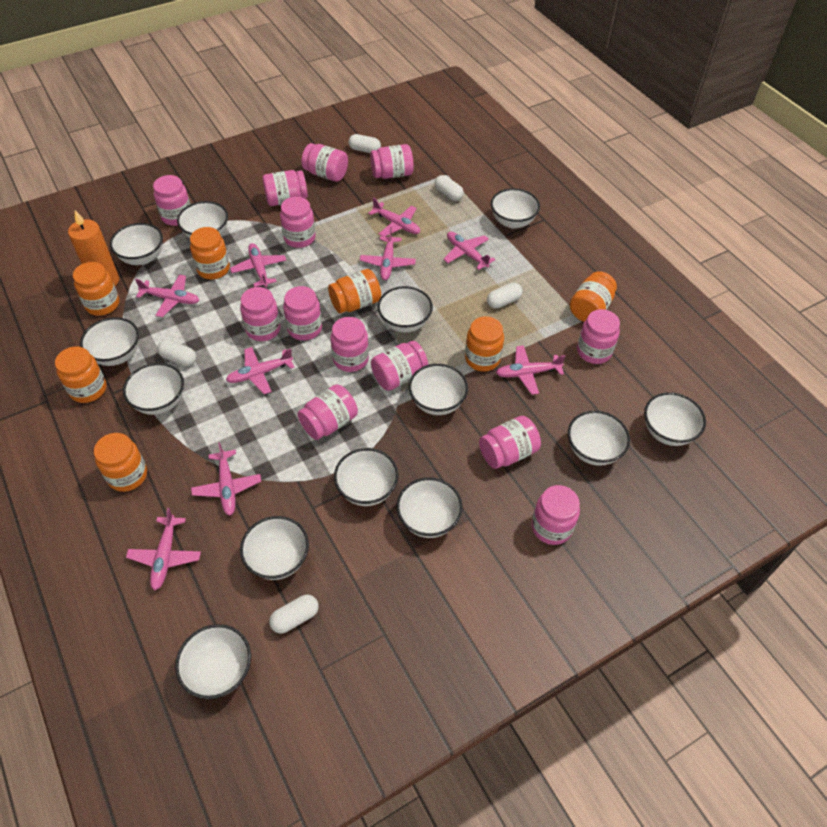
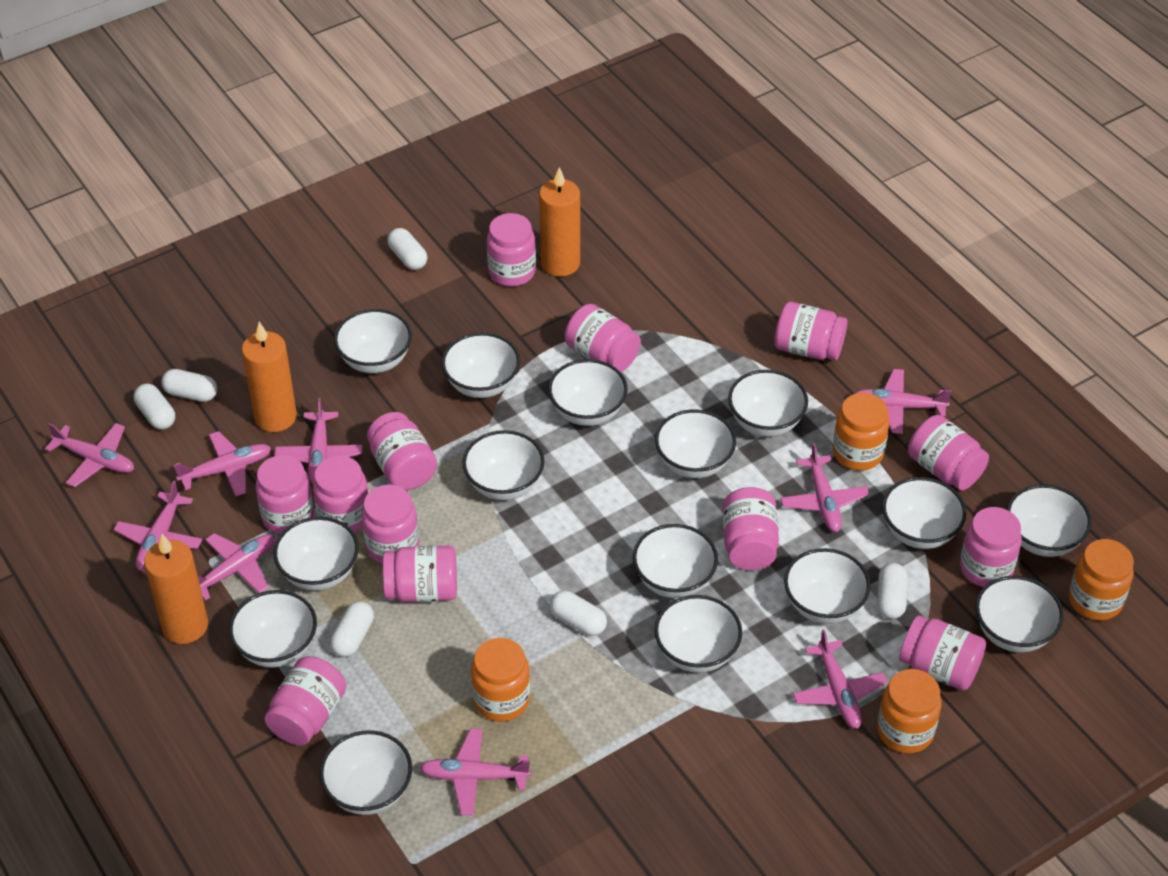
orange candle: [68,210,119,286] = 1 -> [144,534,208,644] [242,322,297,432] [539,167,580,277] = 3
orange jar: [55,347,106,403] [73,262,119,316] [94,433,147,492] [190,227,230,280] [328,269,381,313] [465,316,504,372] [570,271,617,322] = 7 -> [471,638,530,722] [833,393,889,471] [877,669,942,754] [1069,539,1134,621] = 4
white bowl: [80,317,139,366] [110,223,163,265] [123,363,184,415] [175,624,251,699] [177,201,228,238] [240,516,309,580] [334,448,398,506] [378,286,433,332] [396,477,463,538] [409,364,468,415] [491,188,540,229] [568,410,630,466] [644,392,706,446] = 13 -> [229,590,317,668] [273,517,359,591] [319,730,412,815] [334,309,412,373] [442,333,520,398] [462,430,545,500] [548,359,628,426] [633,524,718,598] [654,595,742,673] [655,409,736,478] [728,370,808,437] [784,548,871,624] [882,477,967,549] [975,576,1064,652] [1007,484,1092,557] = 15
white capsule: [157,340,196,366] [269,595,319,634] [348,134,381,153] [435,175,464,201] [487,283,523,309] = 5 -> [134,383,175,430] [161,369,217,402] [330,601,374,657] [387,228,427,270] [550,591,607,636] [877,563,908,619] = 6

